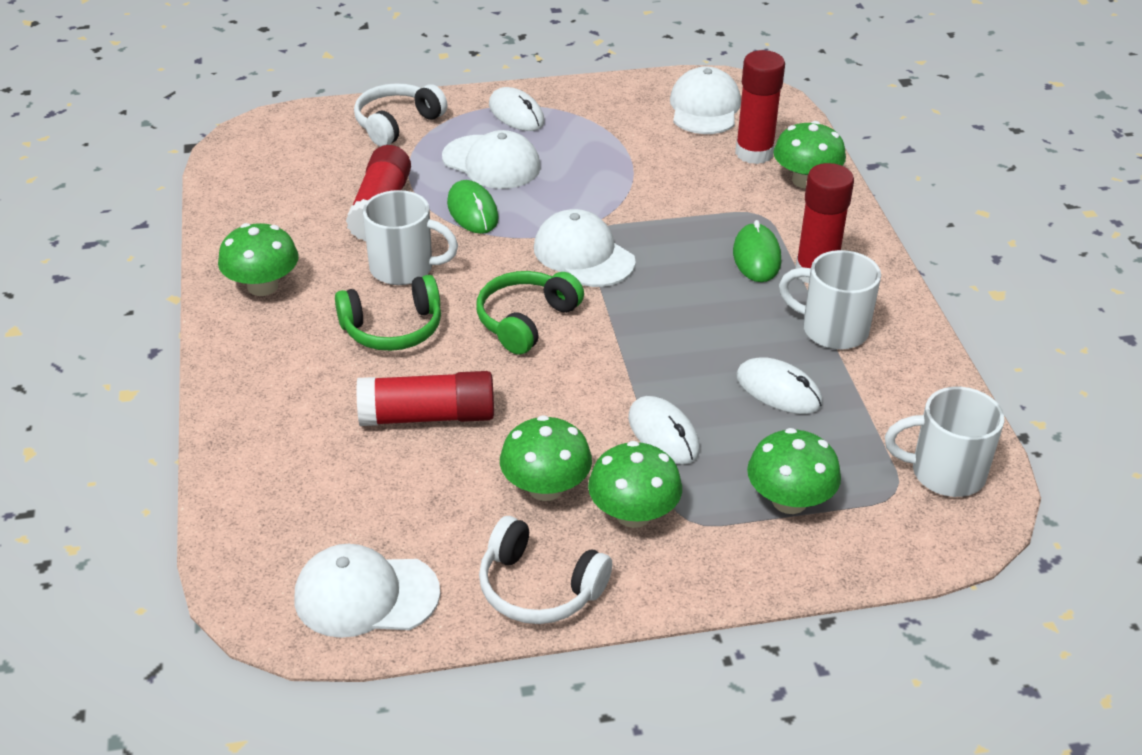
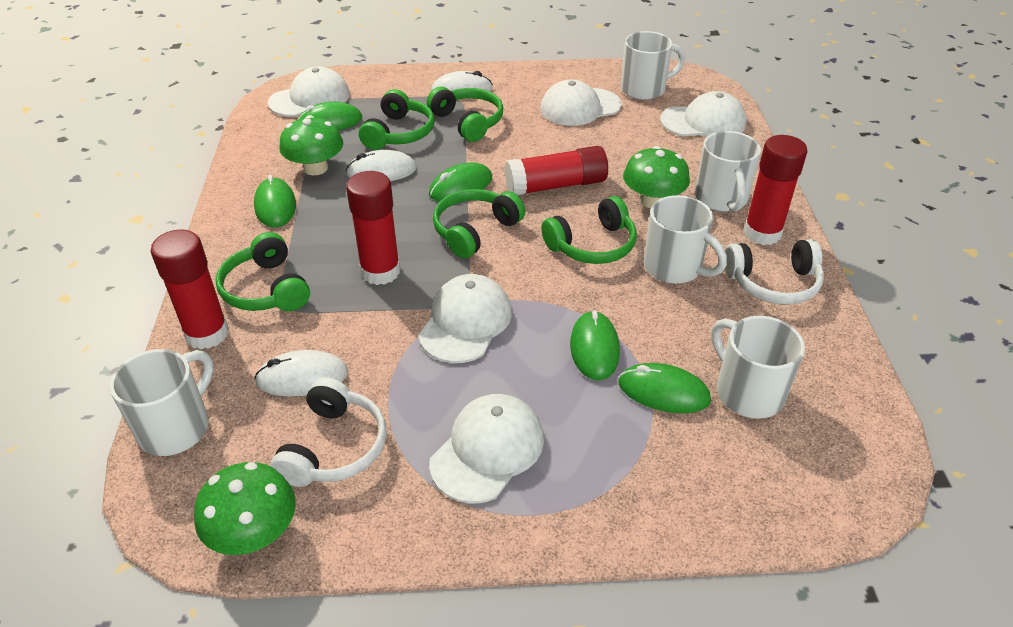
green headphones: [335,275,441,351] [477,271,584,355] = 2 -> [215,232,310,311] [359,89,434,150] [427,87,503,142] [433,189,525,259] [541,196,637,264] = 5
green mouse: [447,180,499,234] [733,220,781,282] = 2 -> [254,175,296,227] [298,102,362,130] [429,162,492,201] [570,310,620,380] [619,363,711,413] = 5
green mushroom: [218,223,299,296] [500,415,592,501] [588,441,682,528] [747,428,841,514] [773,121,846,189] = 5 -> [194,462,296,555] [279,115,343,175] [623,146,690,208] = 3
white cap: [294,544,440,638] [442,130,541,189] [534,209,636,287] [670,67,741,134] = 4 -> [268,67,350,117] [418,274,512,363] [429,394,544,504] [540,79,622,126] [660,91,747,137] = 5
white mug: [363,190,458,285] [779,250,881,350] [885,387,1004,497] = 3 -> [110,349,214,456] [621,31,686,100] [644,195,727,284] [695,131,761,212] [711,316,805,418] = 5

